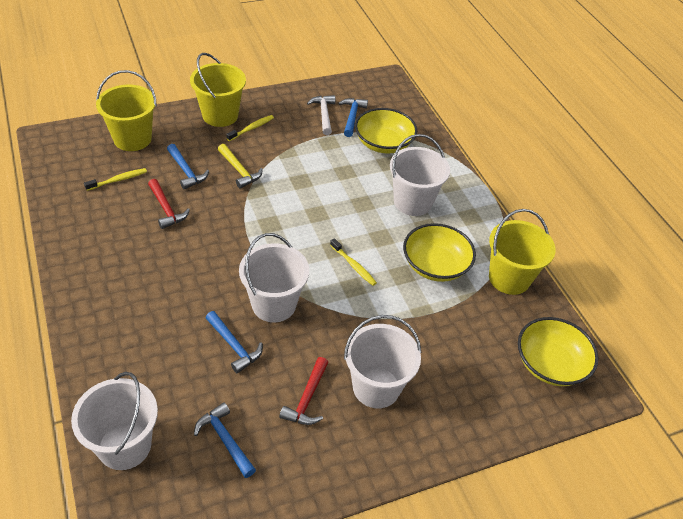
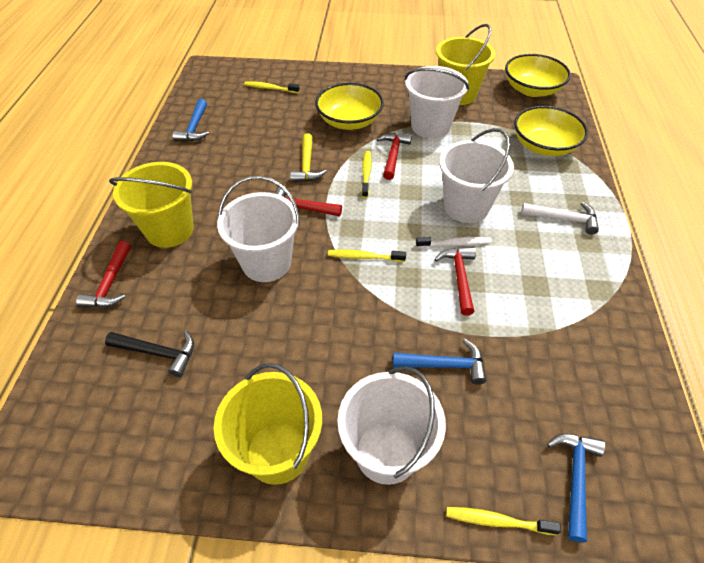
black hammer: none = 0 -> [105,331,194,377] = 1
blue hammer: [167,144,209,190] [194,402,256,478] [206,311,263,373] [338,98,368,137] = 4 -> [173,99,209,141] [393,339,486,385] [547,434,605,543] = 3
red hammer: [148,179,190,229] [279,357,328,425] = 2 -> [76,241,131,308] [275,186,342,217] [377,133,412,180] [434,247,476,316] = 4
white toothbrush: none = 0 -> [416,237,492,248] = 1
yellow toothbrush: [84,168,147,191] [226,115,274,141] [330,238,377,286] = 3 -> [244,81,300,93] [328,250,406,262] [362,151,372,198] [446,507,561,535] = 4

